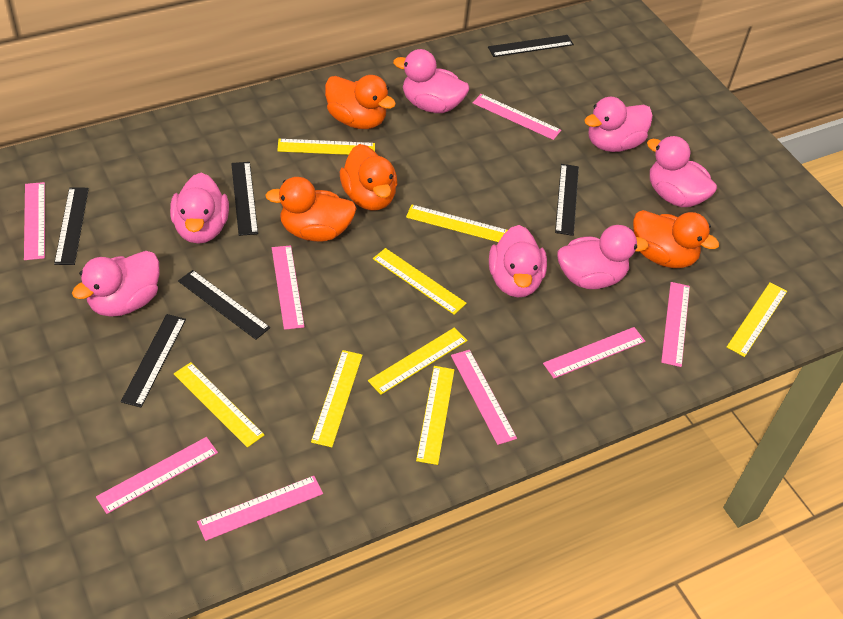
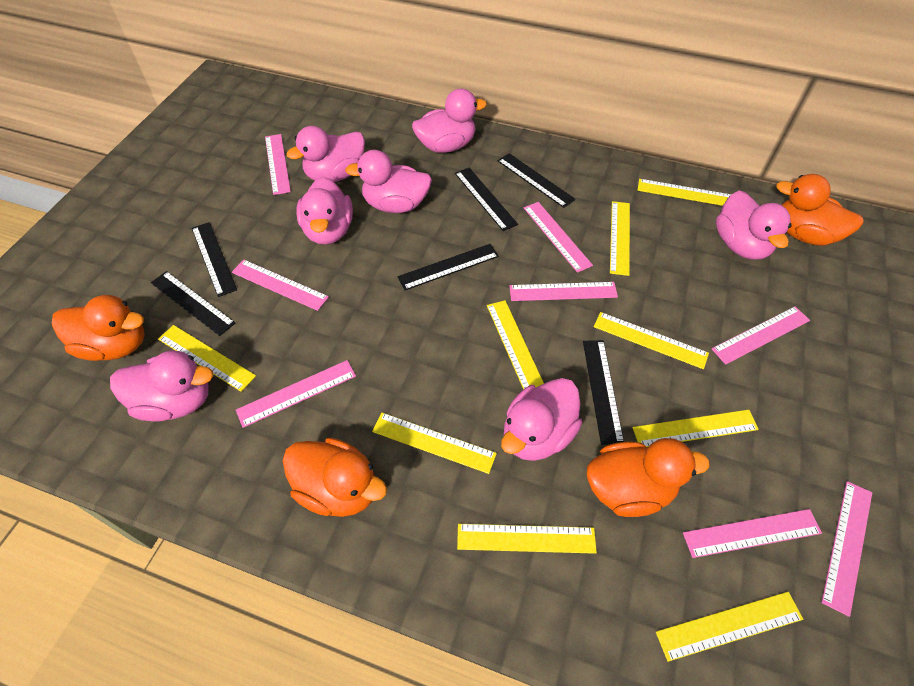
yellow ruler: [174,362,264,448] [277,139,375,155] [311,350,363,447] [368,328,467,395] [373,248,467,315] [406,204,508,242] [416,366,454,465] [727,282,787,357] = 8 -> [158,325,256,392] [372,413,497,474] [457,524,597,554] [487,300,544,389] [594,312,709,369] [610,201,630,276] [633,410,759,447] [637,179,731,206] [656,592,803,662] = 9

